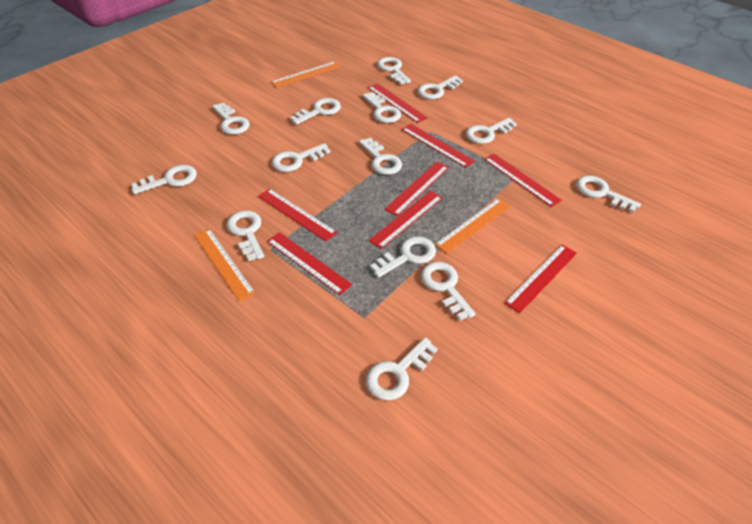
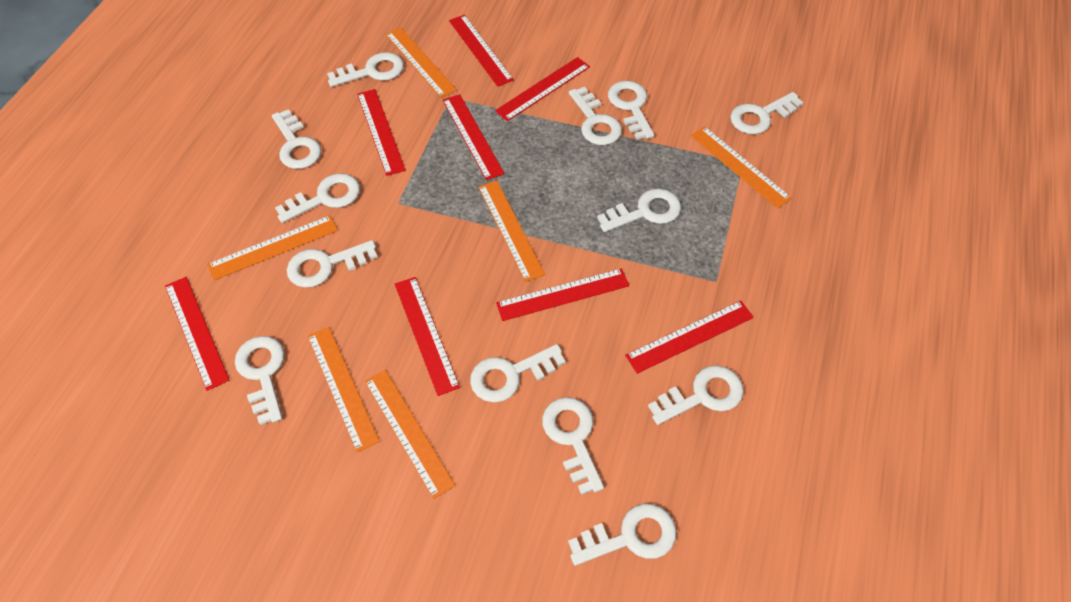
orange ruler: [194,228,255,302] [271,61,341,88] [435,198,510,254] = 3 -> [207,215,338,280] [308,327,380,452] [365,370,455,499] [386,27,457,98] [478,181,545,282] [691,126,792,208] = 6
white key: [131,165,197,194] [212,102,250,135] [227,210,264,261] [272,143,330,172] [290,98,341,125] [359,137,402,175] [362,92,401,123] [366,337,438,400] [370,236,436,278] [377,57,411,84] [418,75,463,99] [421,262,475,321] [466,118,517,144] [576,176,641,213] = 14 -> [235,336,284,425] [272,109,321,169] [275,173,360,223] [287,240,377,288] [327,52,404,87] [470,344,565,402] [542,397,604,495] [568,504,676,566] [569,87,622,145] [597,188,681,232] [608,81,654,140] [648,366,744,425] [730,92,803,134] = 13

